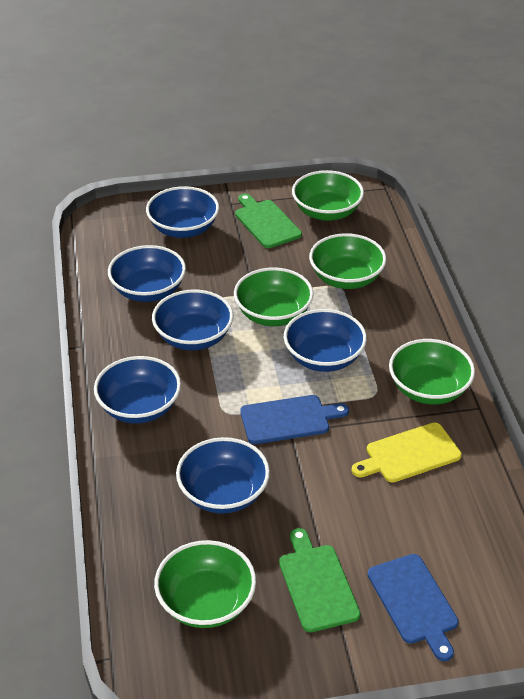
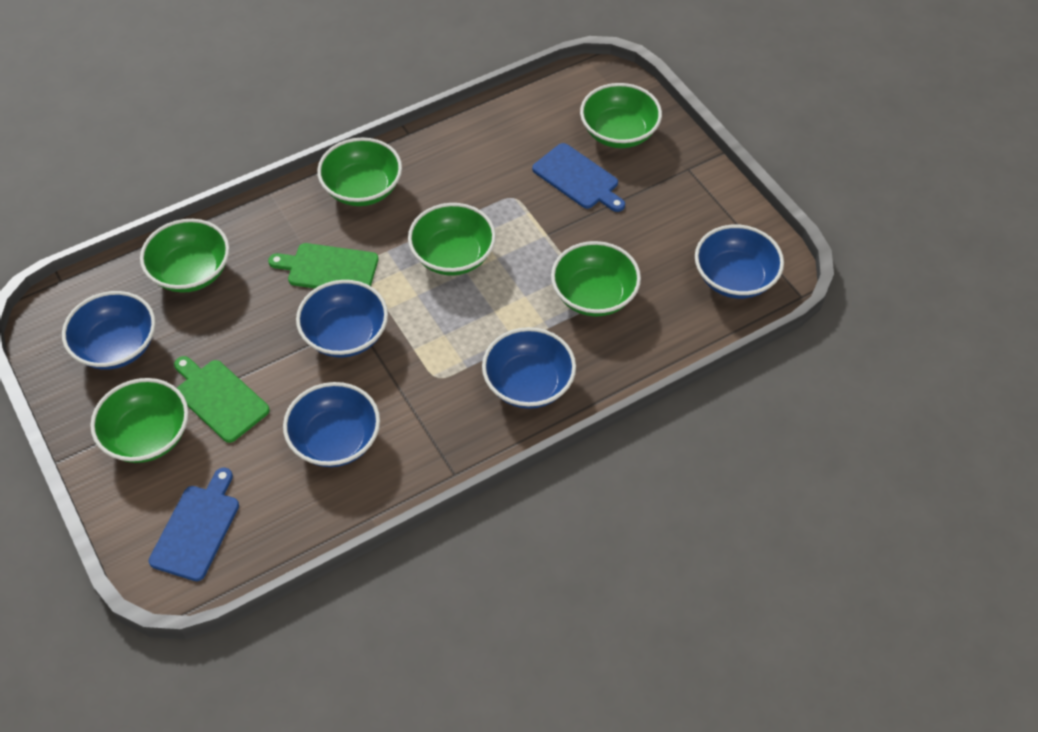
blue bowl: [94,356,181,424] [108,245,186,302] [146,186,219,238] [152,289,233,350] [176,437,270,514] [284,309,367,372] = 6 -> [62,291,156,370] [283,382,380,467] [296,280,388,358] [482,327,576,409] [695,225,784,299] = 5
green bowl: [154,540,256,628] [234,267,314,326] [292,170,364,221] [309,233,386,289] [389,339,475,405] = 5 -> [90,378,189,463] [140,219,230,293] [317,138,402,206] [408,203,496,276] [551,241,641,317] [580,83,662,148] = 6
yellow cutting board: [352,422,462,483] = 1 -> none = 0

